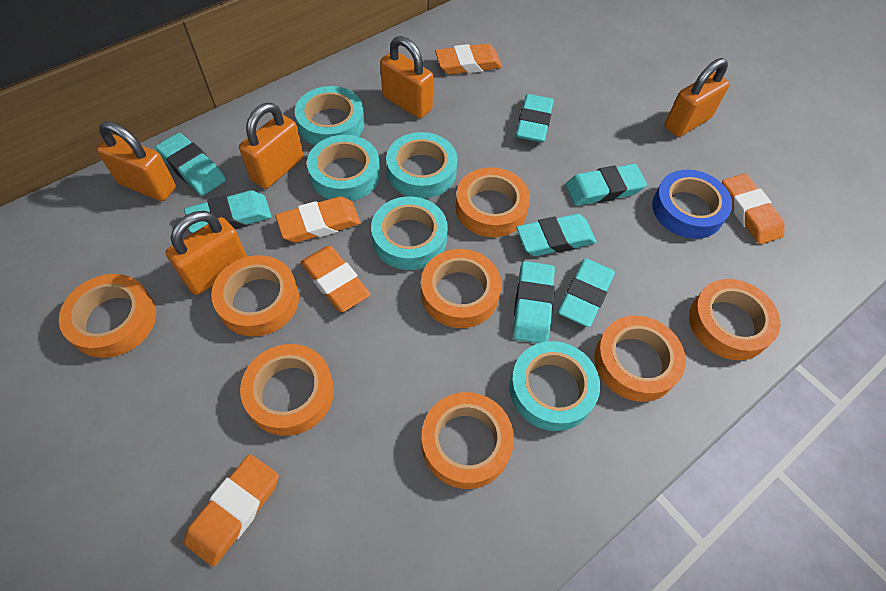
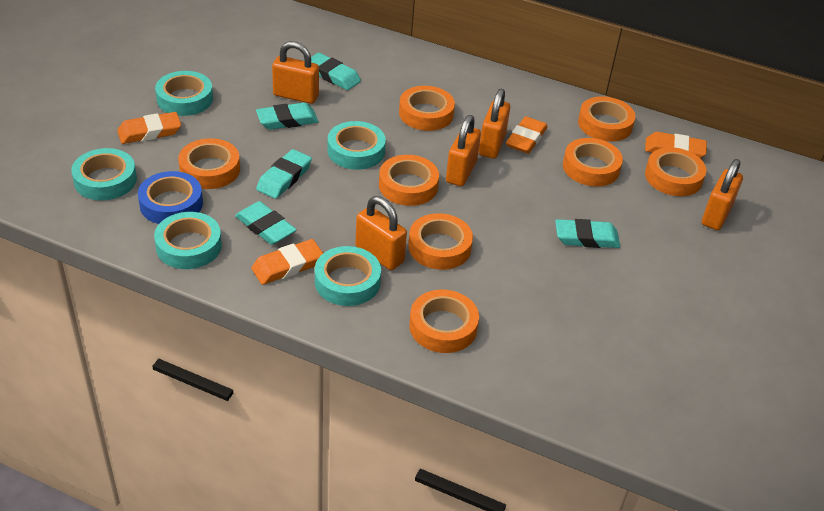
orange eraser: [184,454,279,567] [275,197,361,243] [301,246,370,312] [435,44,502,74] [722,173,785,244] = 5 -> [117,112,181,144] [251,239,323,285] [506,116,547,154] [645,132,707,158] = 4
turquoise eraser: [155,133,226,196] [184,190,272,233] [513,261,555,343] [516,94,554,143] [516,214,597,256] [558,259,615,327] [565,164,647,206] = 7 -> [235,201,296,245] [256,103,319,130] [256,149,312,199] [311,53,361,90] [555,219,620,248] = 5

